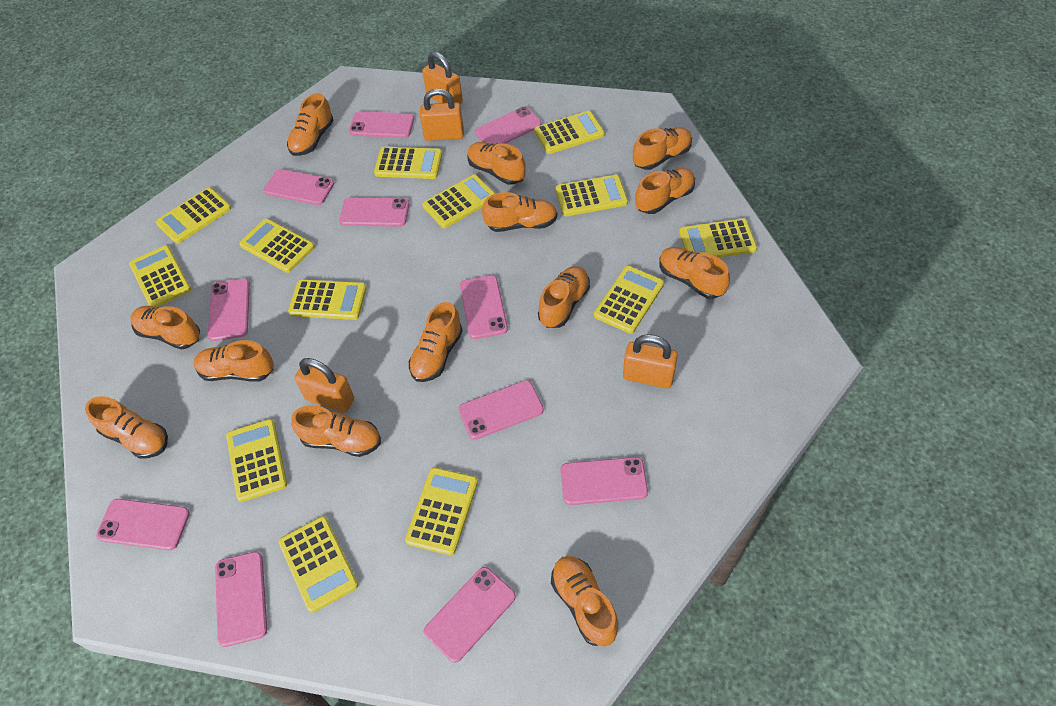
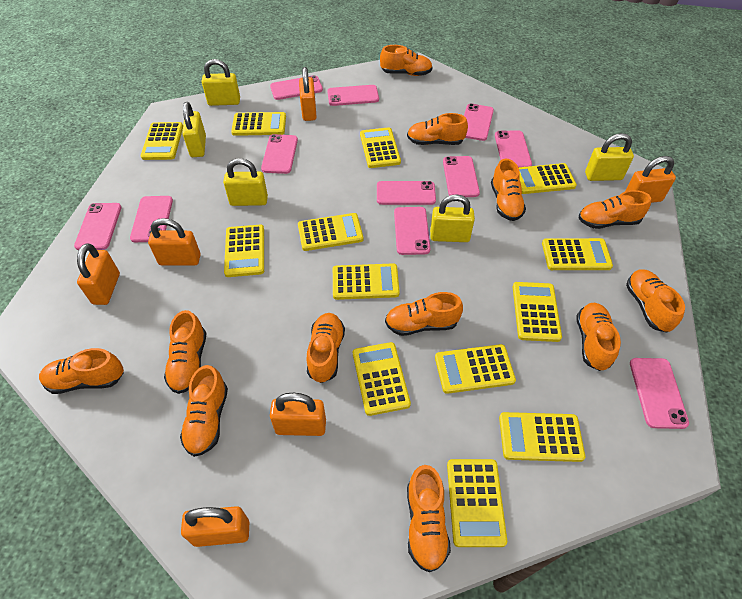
orange padlock: [295,358,354,413] [420,89,464,141] [422,52,463,104] [623,334,678,388] = 4 -> [77,243,120,305] [148,218,201,265] [181,506,249,547] [270,393,326,436] [299,67,317,121] [626,156,676,203] = 6
orange shoe: [85,396,168,459] [131,306,200,350] [194,340,274,382] [287,93,334,156] [291,405,381,457] [409,302,463,382] [467,142,526,185] [482,192,558,232] [538,266,590,328] [551,556,619,646] [633,127,692,170] [635,168,695,214] [659,247,730,299] = 13 -> [39,348,124,394] [164,310,206,394] [180,365,228,457] [307,313,345,383] [380,45,432,76] [385,292,463,336] [407,113,468,145] [407,465,451,572] [491,159,526,221] [576,303,621,371] [578,190,651,229] [626,269,685,332] = 12
yellow padlock: none = 0 -> [182,102,206,157] [202,59,240,106] [223,158,268,206] [430,194,475,242] [585,133,634,181] = 5

